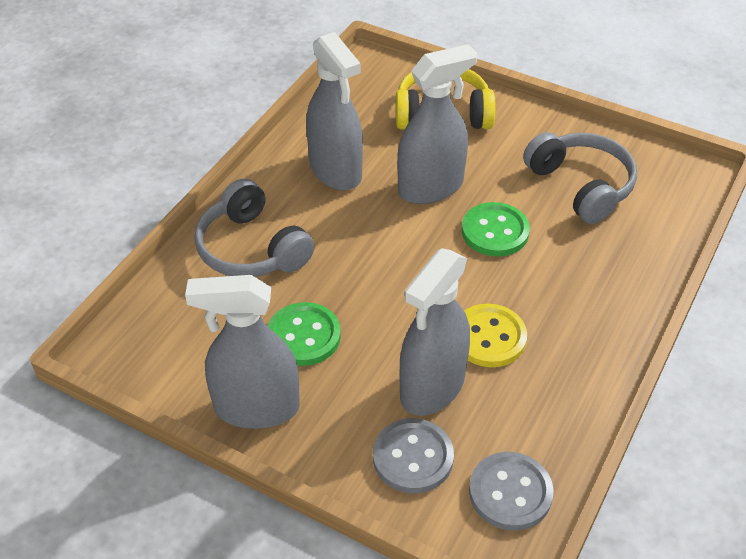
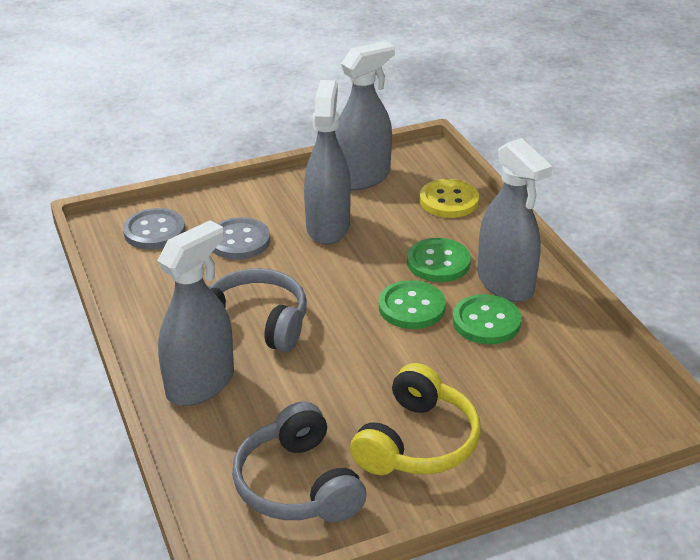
green button: [268,302,341,366] [462,202,530,257] = 2 -> [379,280,446,329] [407,238,471,282] [453,294,522,344] = 3

